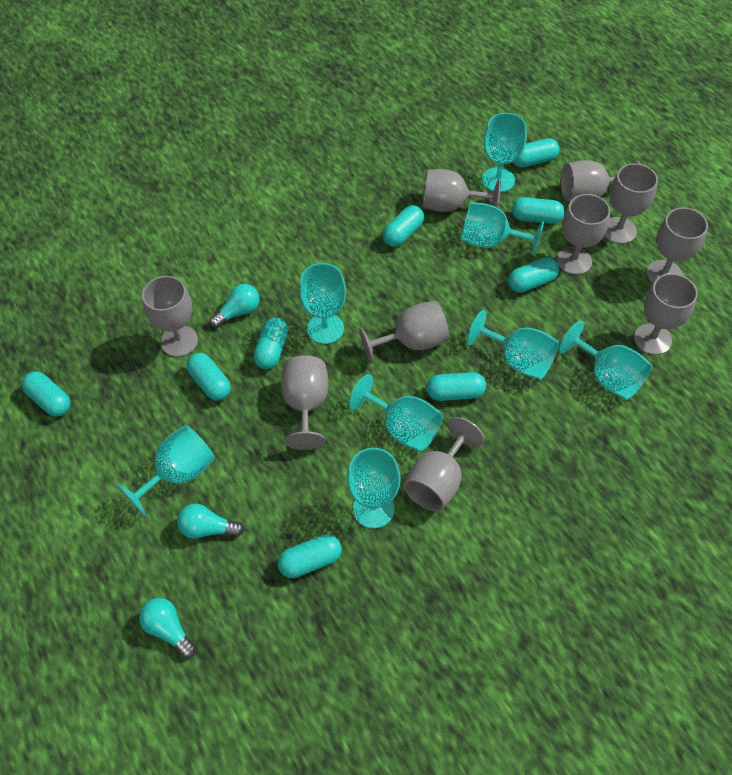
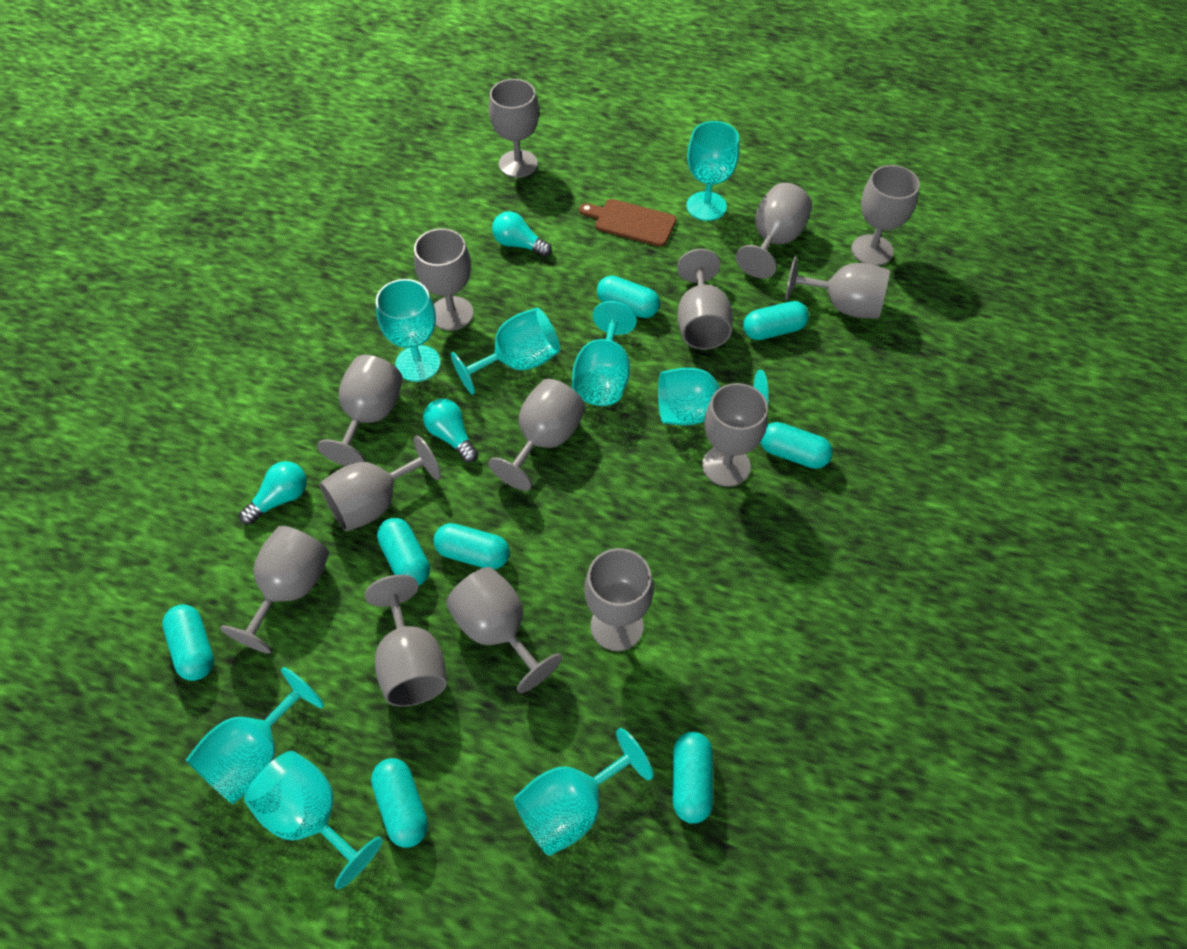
brown cutting board: none = 0 -> [579,199,676,247] = 1
grey goblet: [142,276,198,357] [281,355,329,450] [359,301,449,364] [403,417,484,511] [423,169,501,212] [557,194,610,275] [561,160,640,202] [604,163,658,244] [634,273,698,355] [646,207,708,283] = 10 -> [220,526,329,653] [317,355,403,466] [320,435,441,531] [365,575,447,706] [414,228,474,331] [446,567,562,693] [488,379,585,491] [489,79,539,178] [584,548,653,651] [677,249,733,349] [702,383,768,487] [736,183,812,278] [785,256,890,319] [851,165,920,266] = 14
turquoise capsule: [22,371,71,417] [186,353,231,401] [253,318,288,369] [278,534,342,578] [383,205,424,247] [427,372,486,401] [508,258,559,293] [512,197,565,224] [513,138,559,167] = 9 -> [162,604,214,681] [371,758,428,848] [377,518,430,586] [434,523,510,569] [597,276,660,318] [673,732,713,824] [743,301,809,340] [760,422,833,469] = 8

